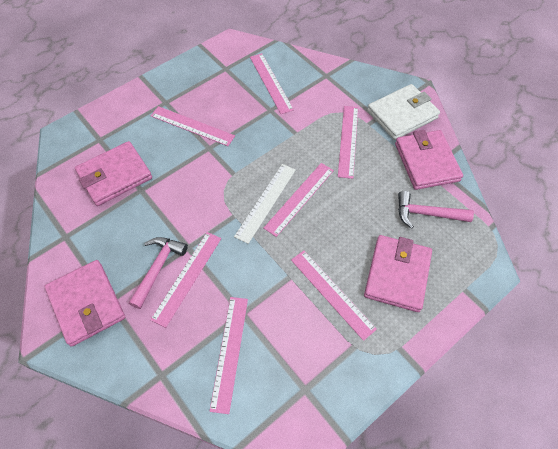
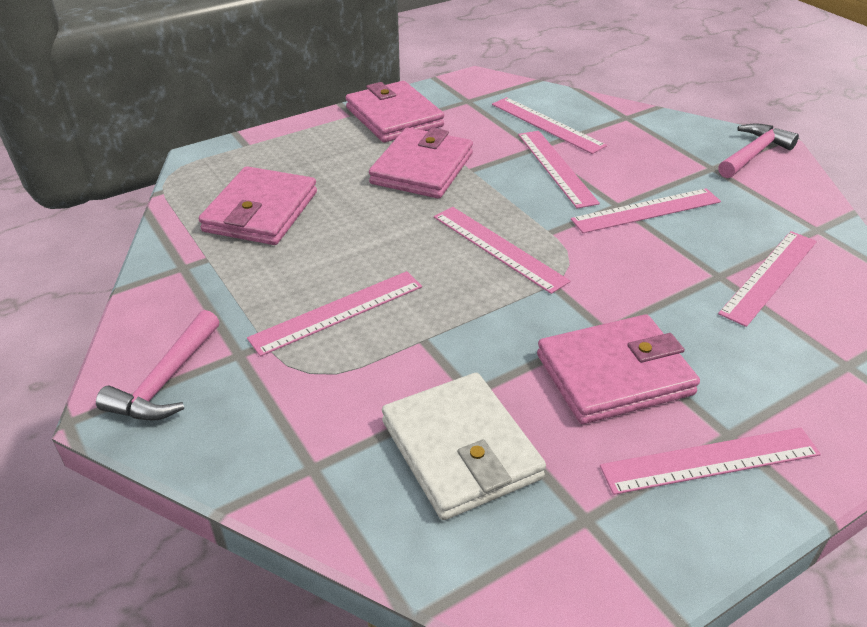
white ruler: [234,164,296,244] = 1 -> none = 0

